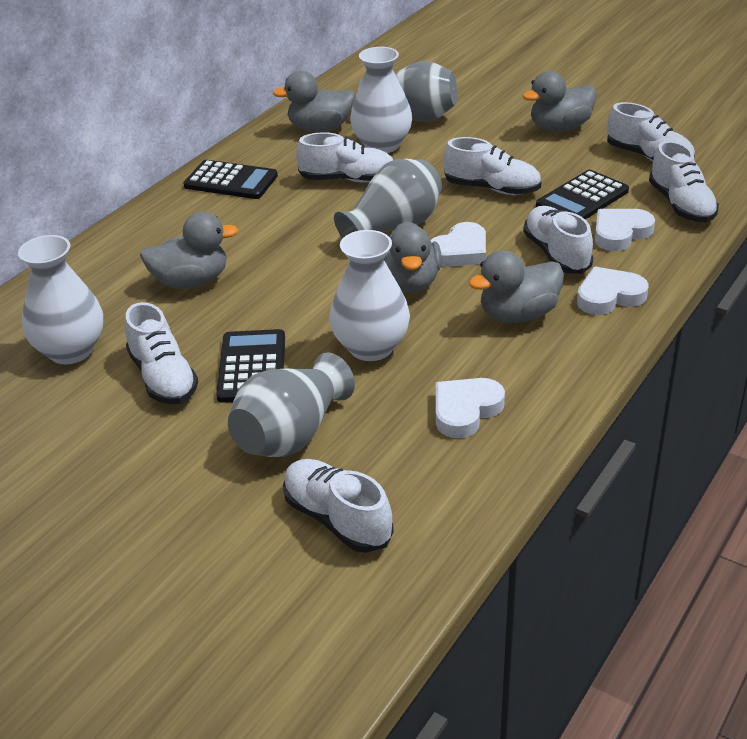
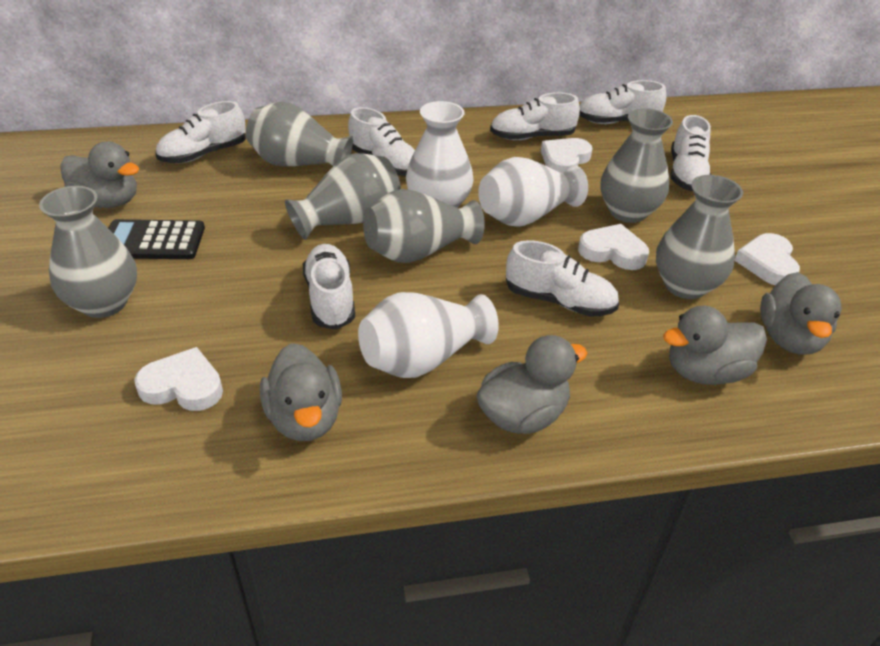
black calculator: [183,160,278,199] [216,329,285,403] [536,170,629,220] = 3 -> [108,219,205,259] = 1
grey vase: [228,352,355,457] [334,159,442,238] [358,61,457,122] = 3 -> [39,186,137,318] [246,102,353,167] [285,153,401,240] [363,189,485,263] [601,108,673,223] [656,175,743,299] = 6

